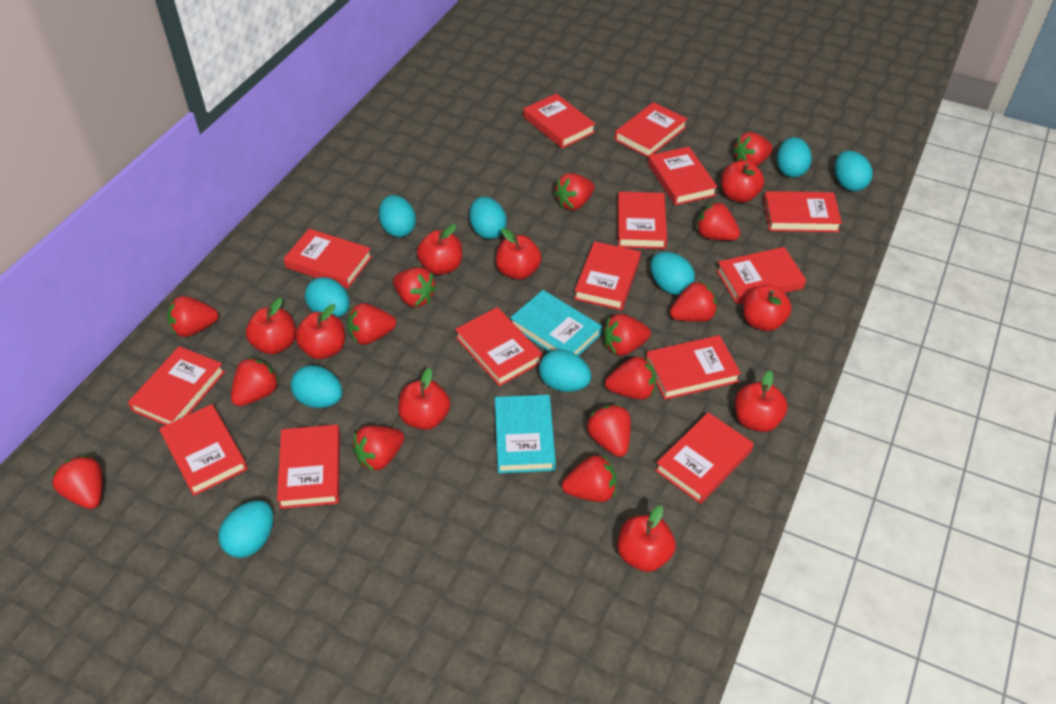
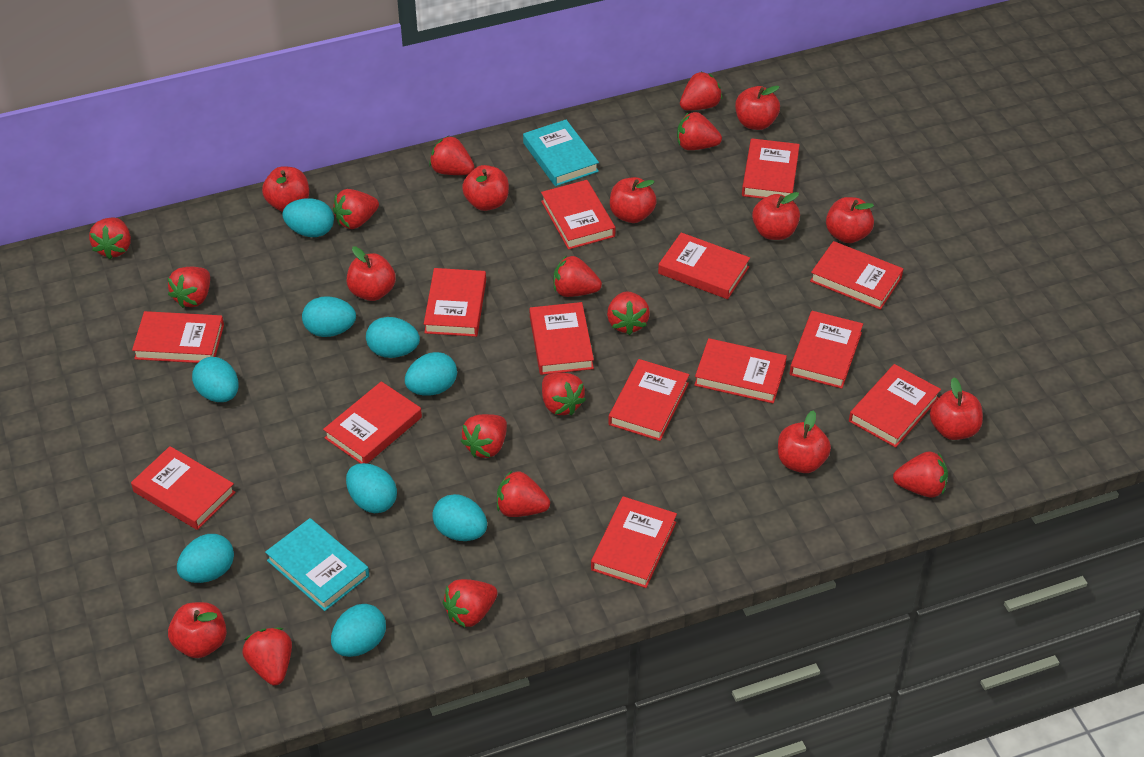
red apple: [246,298,296,355] [295,304,345,359] [398,368,450,430] [417,224,462,275] [496,228,542,280] [617,506,676,572] [721,161,764,203] [735,370,788,432] [743,285,792,331] = 9 -> [168,602,227,658] [262,166,309,212] [347,246,396,301] [462,165,509,211] [610,177,657,223] [735,86,780,130] [752,192,800,240] [778,410,831,473] [826,197,874,243] [930,378,983,440] = 10

